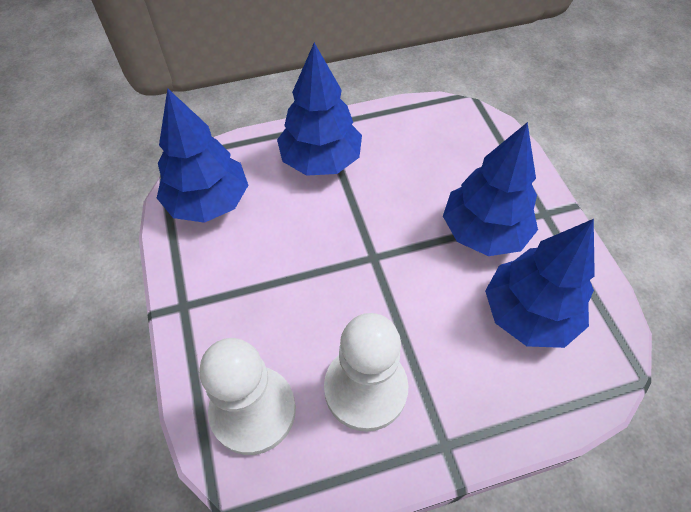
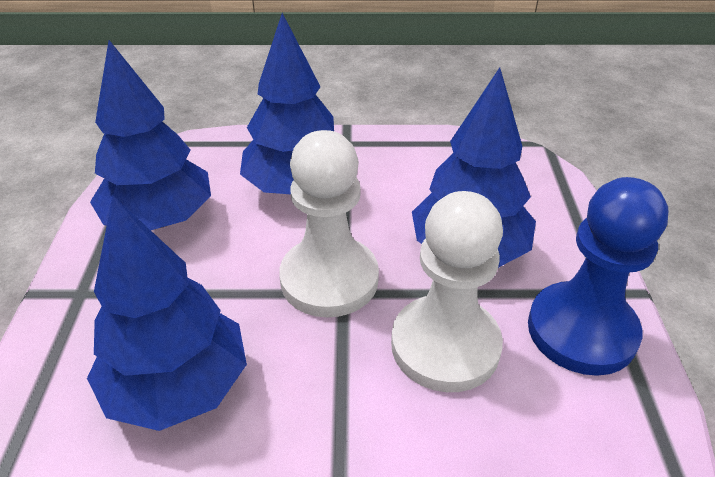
blue pawn: none = 0 -> [528,177,668,376] = 1

